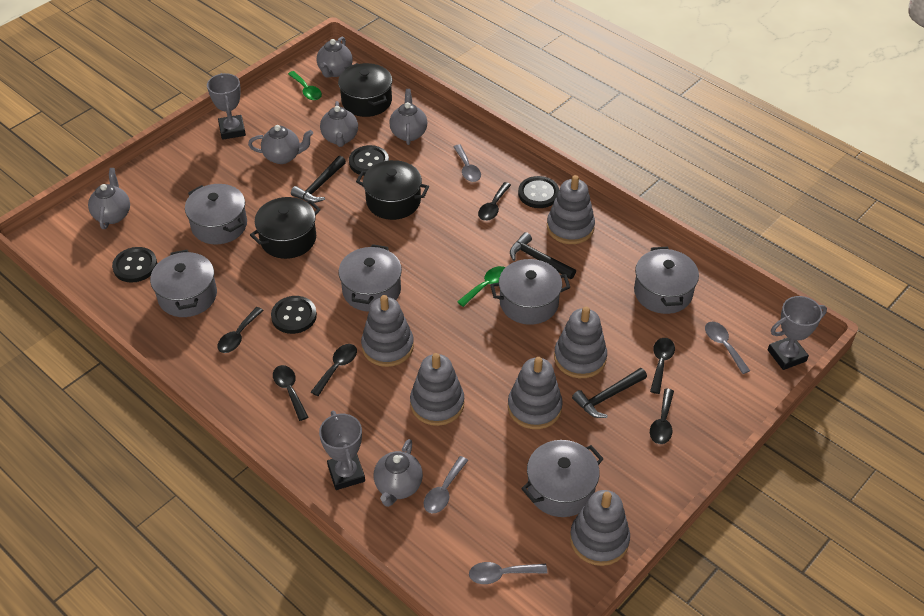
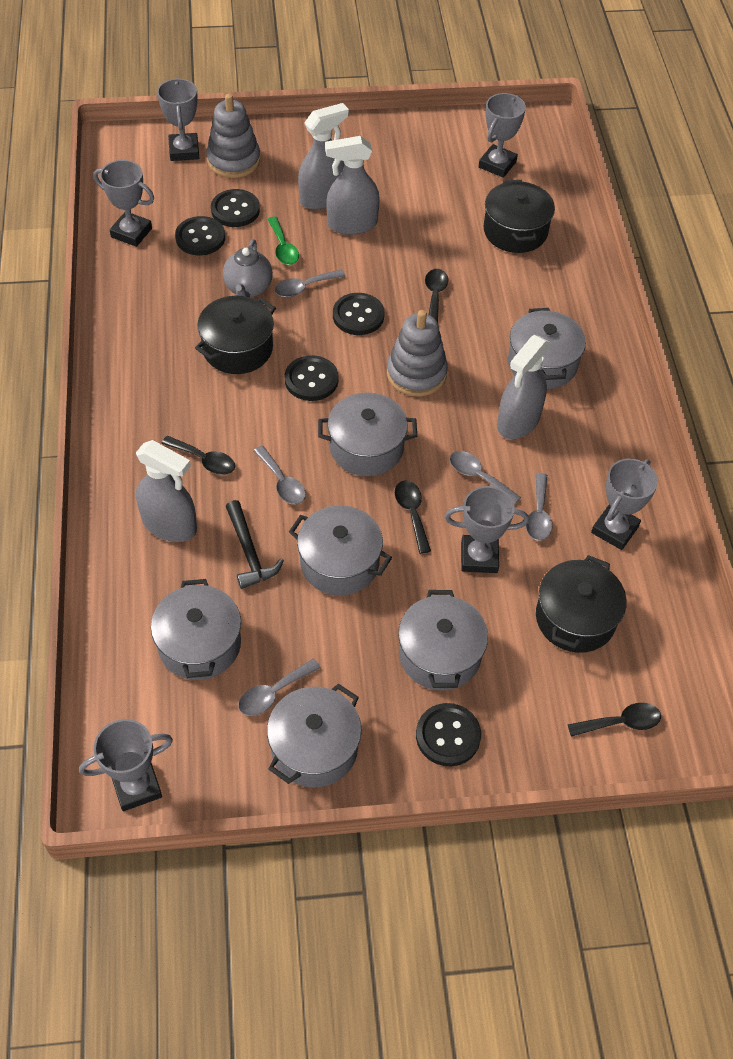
black button: [112,247,157,283] [271,296,317,334] [349,145,389,176] [518,176,559,208] = 4 -> [175,216,225,255] [211,189,260,227] [285,355,339,401] [333,293,384,335] [416,703,481,766] = 5
black hammer: [291,156,346,203] [510,232,576,279] [572,368,647,418] = 3 -> [226,500,284,589] = 1
black spoon: [218,307,264,353] [273,365,308,421] [311,344,357,396] [478,182,511,221] [650,338,675,394] [650,388,674,444] = 6 -> [161,436,235,475] [395,481,431,554] [425,269,448,323] [568,703,661,737] = 4
green spoon: [288,71,322,100] [457,266,505,307] = 2 -> [268,217,299,265] = 1
grey spoon: [423,456,468,514] [453,145,481,182] [469,562,547,584] [705,322,750,374] = 4 -> [238,659,321,716] [253,446,306,504] [275,269,345,297] [450,451,521,505] [526,473,553,541] = 5
grey spray bottle: none = 0 -> [136,440,197,542] [298,103,349,210] [325,136,380,235] [497,335,550,439] = 4
grey stacking toy: [361,295,414,367] [410,353,464,426] [508,357,563,429] [547,175,595,244] [554,307,607,378] [570,490,630,566] = 6 -> [206,94,261,178] [387,310,448,396] = 2
grey teapot: [88,168,130,229] [248,125,313,164] [317,37,353,78] [320,101,358,147] [374,439,423,507] [389,89,427,145] = 6 -> [223,239,273,297] = 1
grey trophy: [207,73,246,140] [319,411,365,490] [768,296,827,370] = 3 -> [79,719,173,811] [93,160,154,247] [157,78,199,161] [445,486,529,573] [479,93,526,178] [591,458,658,550] = 6

